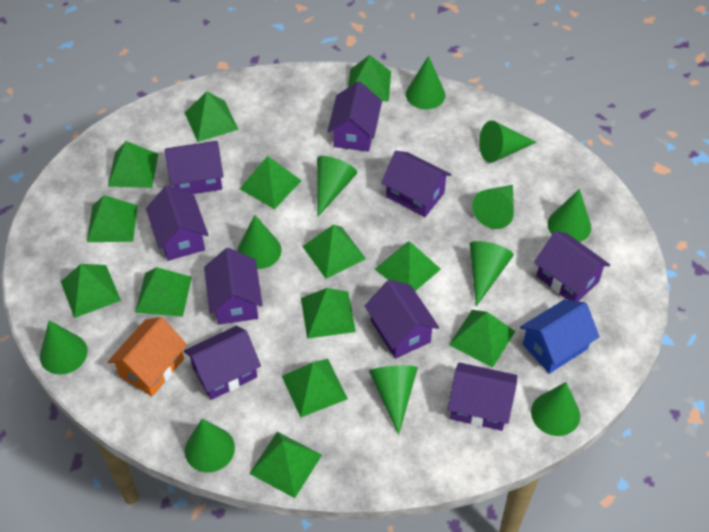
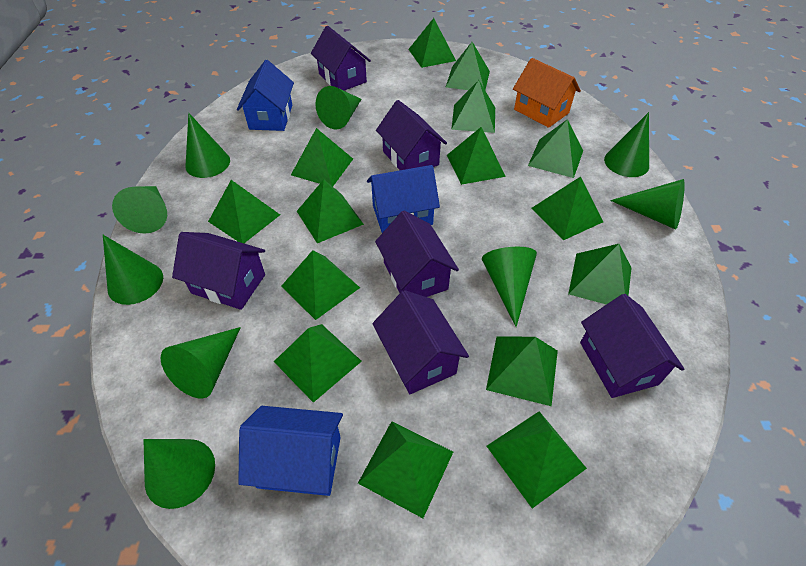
blue house: [520,299,600,374] = 1 -> [237,60,294,131] [238,406,343,496] [367,165,440,233] = 3
green cone: [40,320,88,374] [185,419,235,472] [237,215,282,269] [317,156,357,217] [369,365,418,435] [406,56,445,109] [470,241,514,306] [472,185,514,229] [479,120,537,163] [531,382,580,436] [548,189,591,242] = 11 -> [103,235,163,305] [112,186,167,234] [143,439,215,509] [160,327,241,399] [185,113,230,178] [315,86,361,130] [482,247,537,327] [604,112,649,177] [610,179,685,229] = 9
green pyramid: [61,264,121,318] [87,195,138,242] [108,141,158,188] [135,267,192,317] [185,91,239,142] [240,156,301,209] [249,432,322,498] [282,359,348,418] [301,288,356,339] [302,225,366,279] [348,55,391,102] [375,241,441,291] [449,310,515,368] = 13 -> [208,180,280,243] [274,324,362,403] [281,250,360,320] [291,128,353,186] [297,179,364,243] [358,421,453,518] [408,18,456,68] [446,42,490,90] [447,127,506,185] [451,80,495,133] [486,336,558,406] [487,411,587,508] [528,119,583,178] [532,176,603,240] [568,244,632,305] = 15
purple house: [146,185,208,261] [165,141,224,194] [184,326,261,400] [204,248,263,325] [327,81,382,152] [365,280,439,359] [381,151,452,217] [447,362,517,431] [534,231,610,301] = 9 -> [172,232,265,310] [311,26,371,91] [372,290,469,394] [375,210,459,297] [376,100,447,170] [580,294,684,398] = 6

